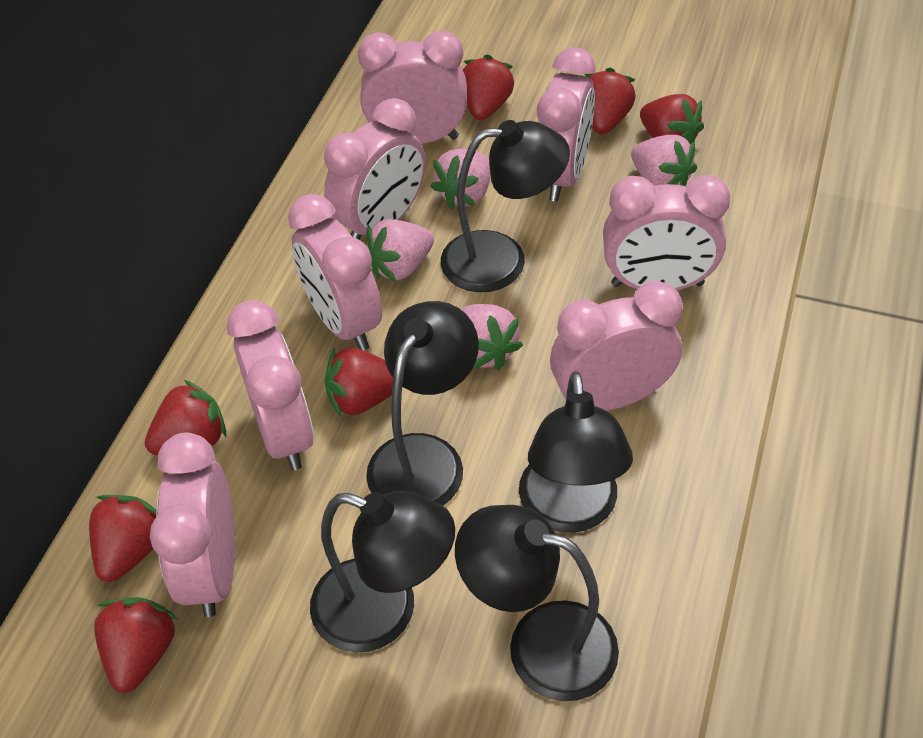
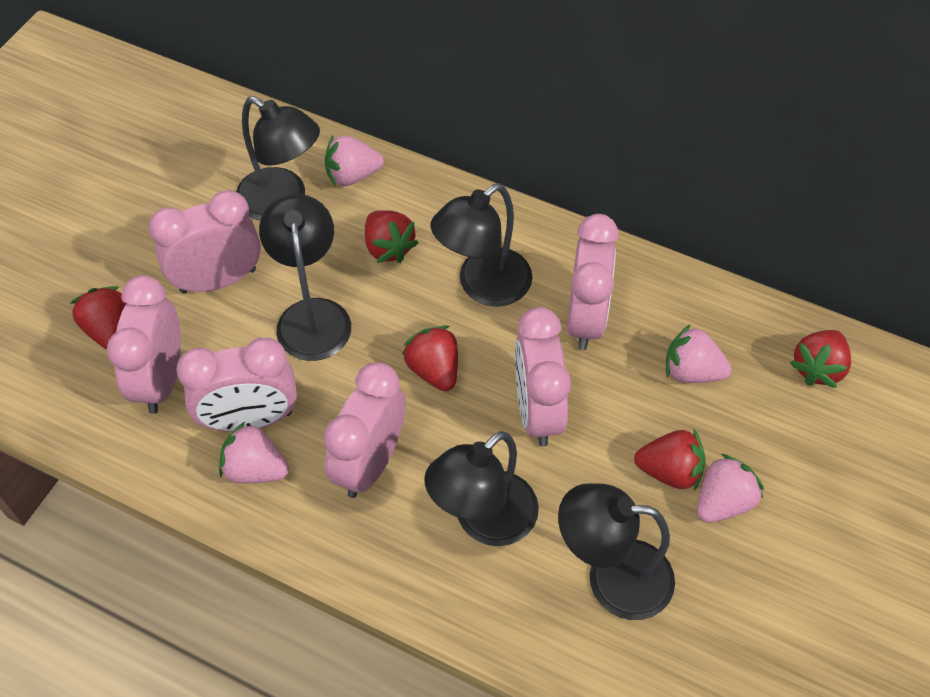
pink clock: [150,433,235,617] [227,300,314,470] [288,194,382,351] [324,98,426,240] [358,31,467,144] [537,47,596,202] [550,281,683,411] [603,175,730,290] = 8 -> [107,275,181,414] [149,190,261,293] [176,338,297,432] [323,362,406,498] [515,307,571,447] [567,214,619,350] = 6
red strawberry: [89,495,157,582] [94,597,177,693] [145,380,226,455] [325,347,393,417] [463,54,514,120] [584,68,636,134] [640,94,704,145] = 7 -> [70,286,126,349] [365,210,418,263] [402,325,458,391] [634,429,706,491] [790,330,851,388] = 5

